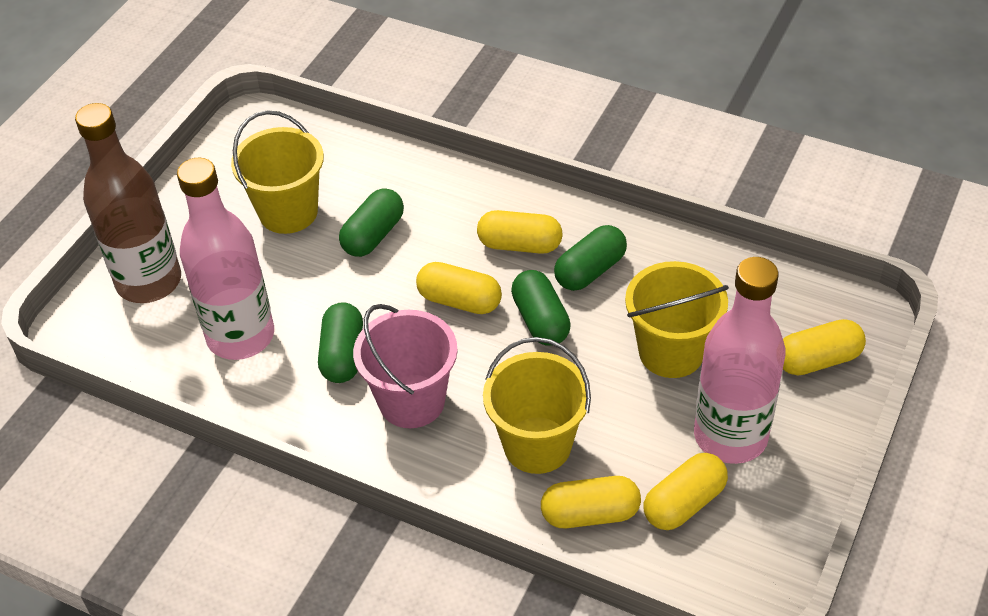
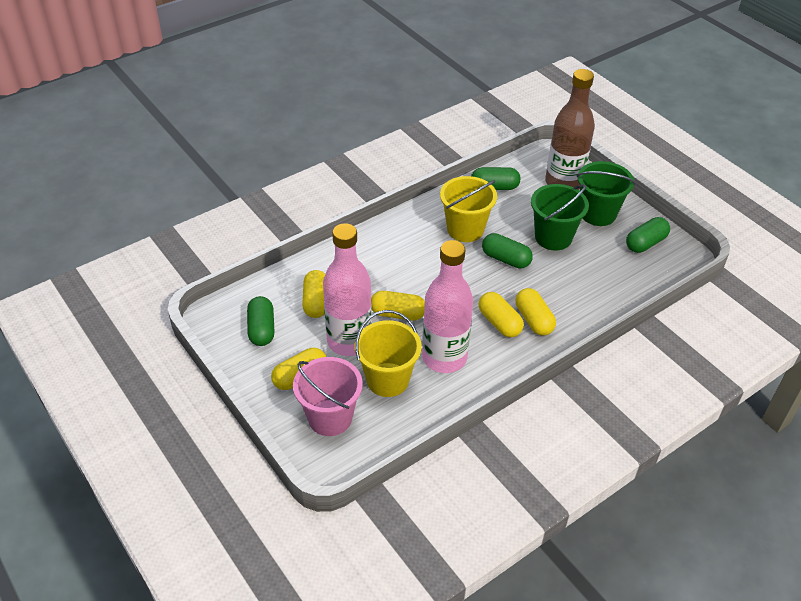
green bucket: none = 0 -> [531,184,589,251] [577,161,635,226] = 2
yellow bucket: [231,110,324,234] [483,337,591,474] [625,261,729,378] = 3 -> [355,310,422,397] [440,176,497,242] = 2

